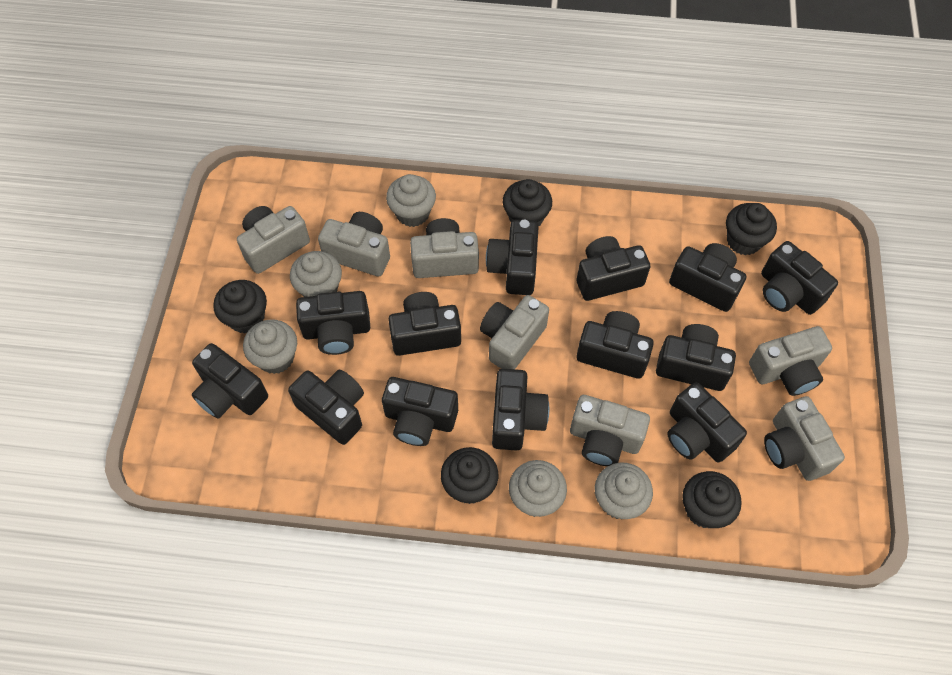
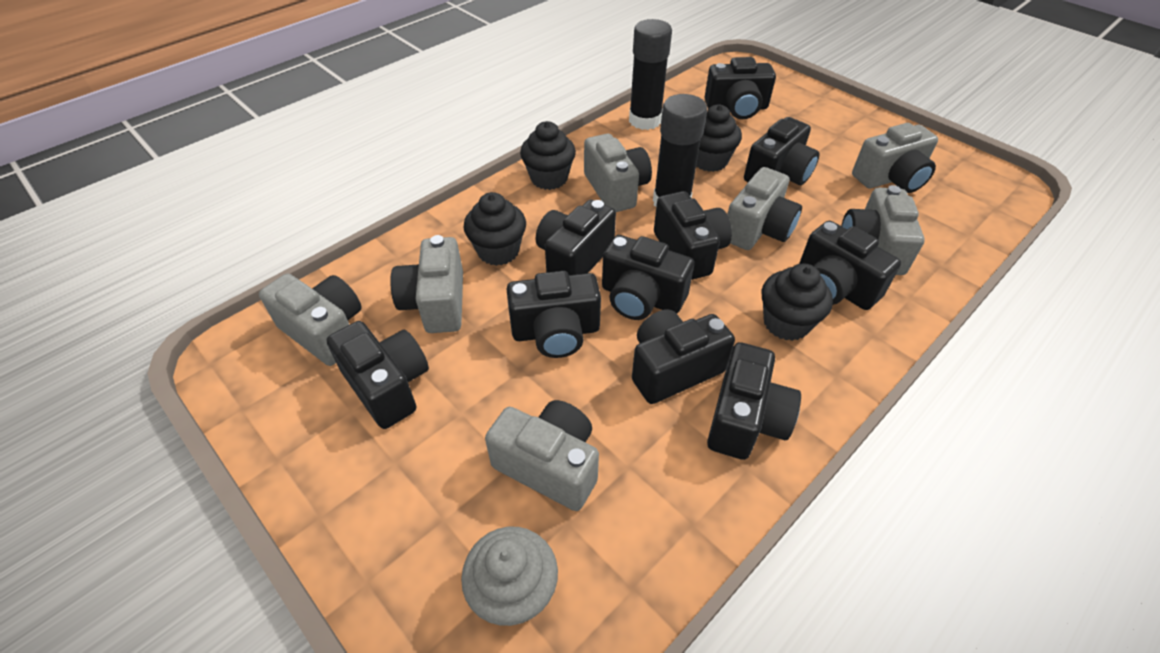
black camera: [192,343,268,419] [288,370,364,445] [296,291,370,355] [382,377,458,446] [388,292,461,356] [486,219,539,295] [492,369,549,451] [576,311,654,379] [577,236,651,301] [656,324,736,391] [667,382,747,462] [669,243,746,312] [761,241,838,315] = 13 -> [326,321,429,429] [507,271,601,358] [536,199,616,275] [602,235,694,320] [632,309,735,404] [654,191,732,280] [704,57,776,119] [707,342,801,460] [744,117,820,185] [799,221,901,310] = 10
black cupcake: [213,280,267,334] [441,447,498,504] [503,179,552,226] [682,471,742,528] [726,203,777,255] = 5 -> [463,192,526,266] [520,121,576,190] [696,104,742,172] [761,263,833,341] = 4
black glue stick: none = 0 -> [629,19,672,130] [653,94,707,206] = 2
grey cupcake: [243,319,297,374] [290,251,342,297] [386,174,436,227] [509,460,567,517] [595,463,653,519] = 5 -> [461,527,558,626] = 1

